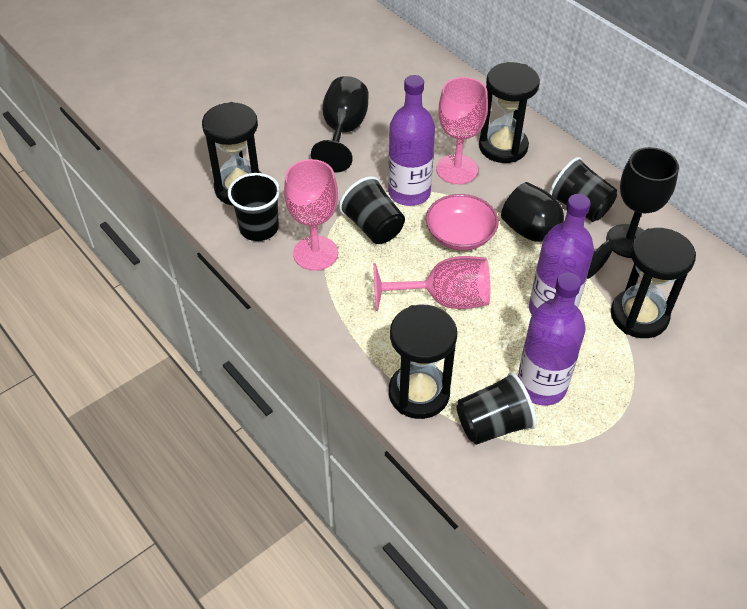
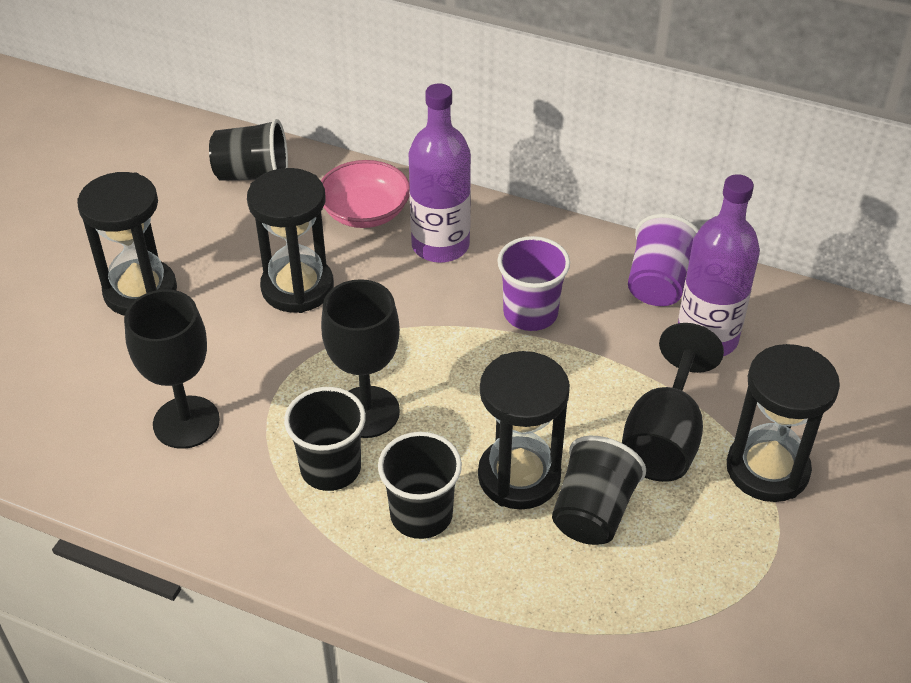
pink goblet: [284,159,338,271] [373,256,490,311] [437,77,488,184] = 3 -> none = 0
purple bottle: [388,75,435,206] [518,273,586,405] [529,194,594,315] = 3 -> [409,83,471,263] [678,174,760,356] = 2
purple cup: none = 0 -> [497,236,570,331] [628,214,699,306] = 2

